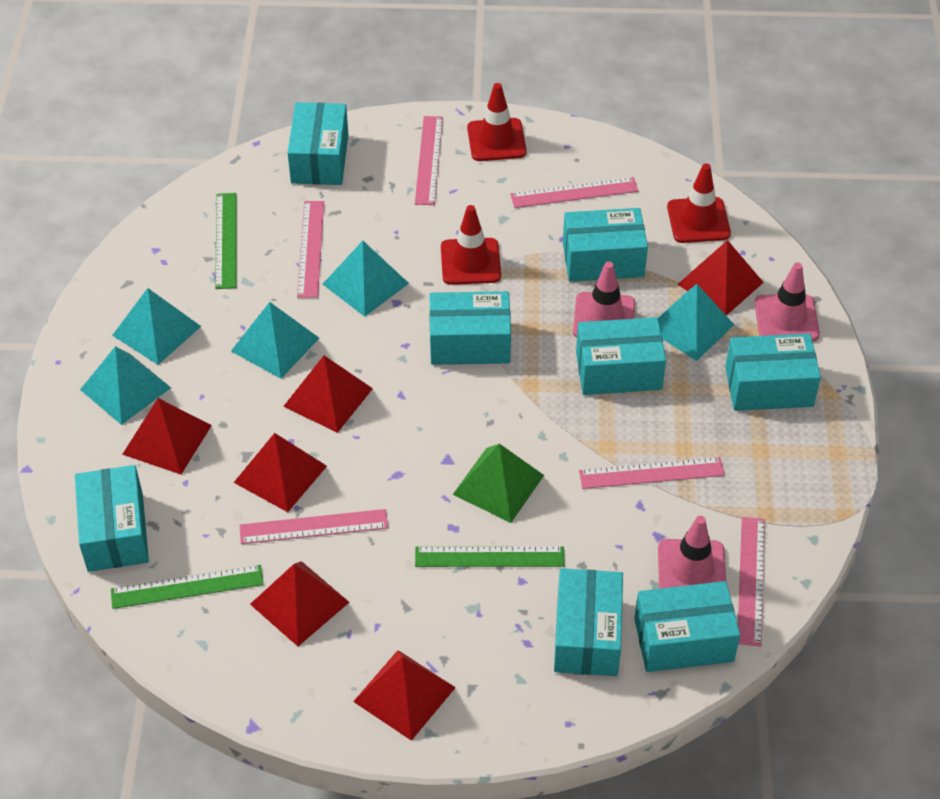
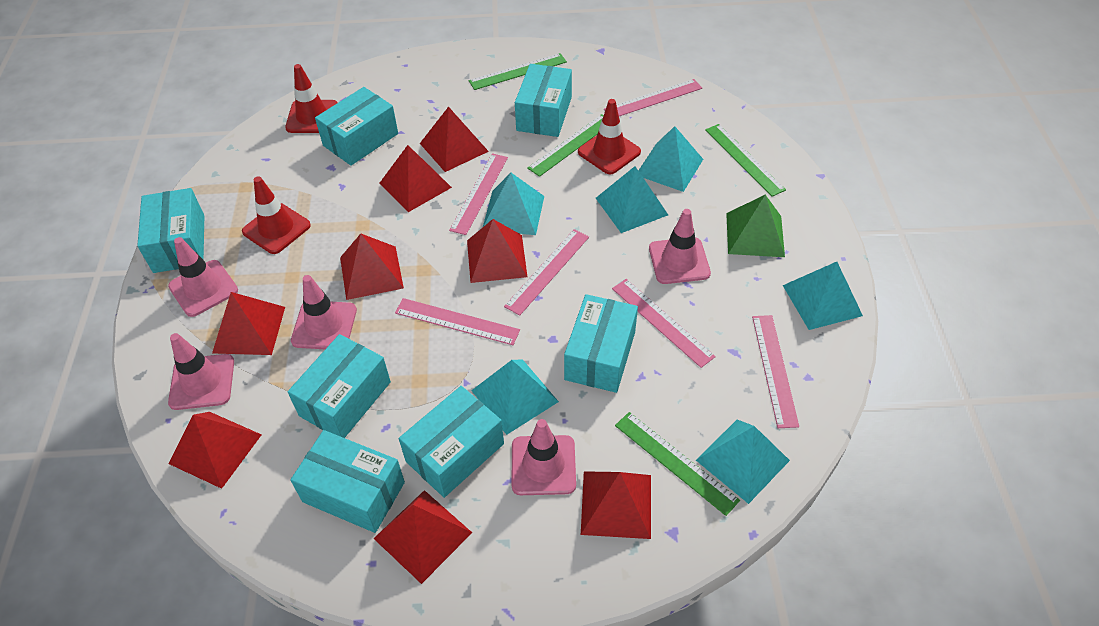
green ruler: [111,565,264,609] [215,193,237,289] [415,546,565,567] = 3 -> [469,53,567,90] [527,114,604,177] [615,412,740,516] [705,124,786,197] = 4
pink traffic cone: [573,261,635,338] [658,516,726,589] [754,262,820,342] = 3 -> [168,237,238,317] [168,333,234,410] [291,275,357,349] [511,419,576,495] [649,209,711,284] = 5
red pyramid: [122,398,212,475] [234,433,327,512] [250,561,349,646] [283,355,373,433] [353,650,456,741] [677,240,764,316] = 6 -> [168,412,262,489] [212,292,285,355] [340,234,404,300] [373,490,472,584] [379,145,452,212] [420,106,489,172] [467,219,527,283] [581,471,651,539] = 8
turquoise box: [75,465,149,572] [287,102,348,185] [429,291,511,365] [554,568,623,676] [563,208,648,282] [576,317,666,395] [634,581,740,672] [725,333,821,411] = 8 -> [137,188,204,273] [288,334,391,438] [290,430,405,533] [315,87,398,166] [399,386,504,498] [515,64,572,137] [564,294,638,393] = 7
turquoise pyramid: [80,346,171,425] [112,288,201,365] [231,302,319,379] [323,241,409,317] [658,284,734,361] = 5 -> [471,360,559,435] [483,173,544,235] [596,166,668,233] [638,126,703,192] [696,419,790,504] [783,262,863,330] = 6

